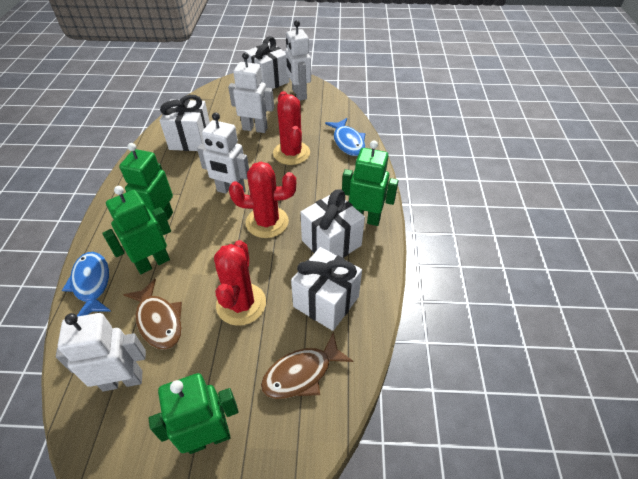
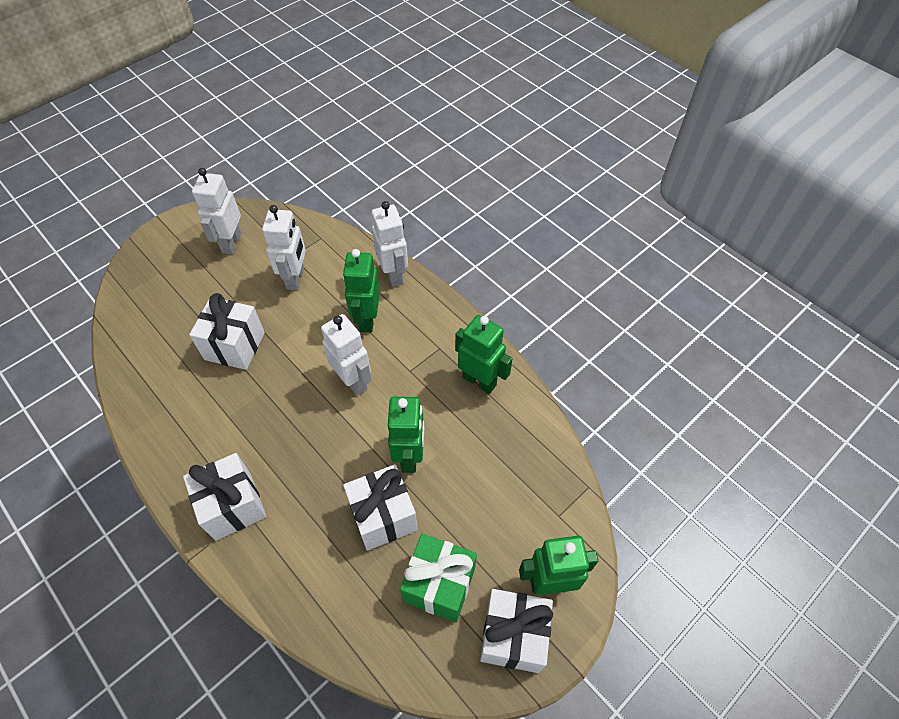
blue fish: [62,252,111,317] [325,118,365,156] = 2 -> none = 0
brown fish: [123,279,182,350] [261,332,353,399] = 2 -> none = 0
green gift: none = 0 -> [400,534,477,622] = 1
red cactus: [214,240,266,326] [229,162,296,238] [273,91,310,165] = 3 -> none = 0

